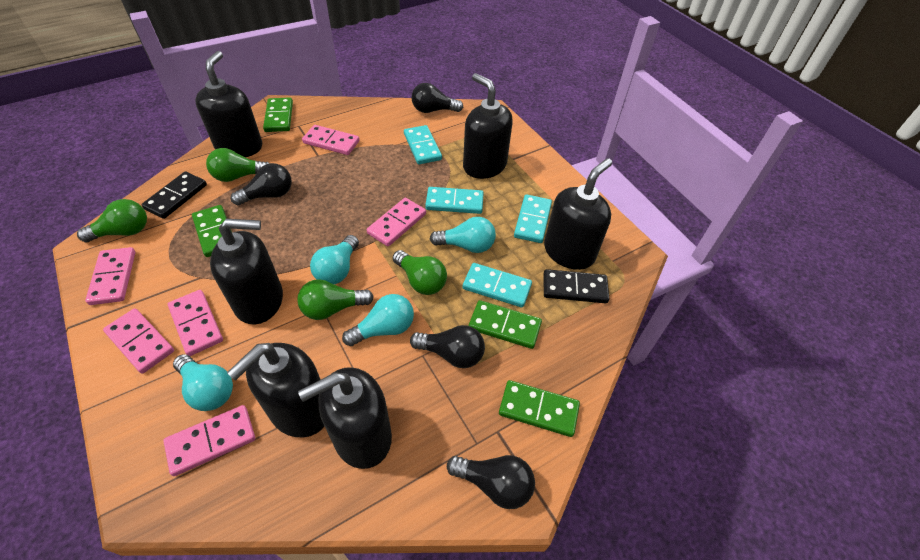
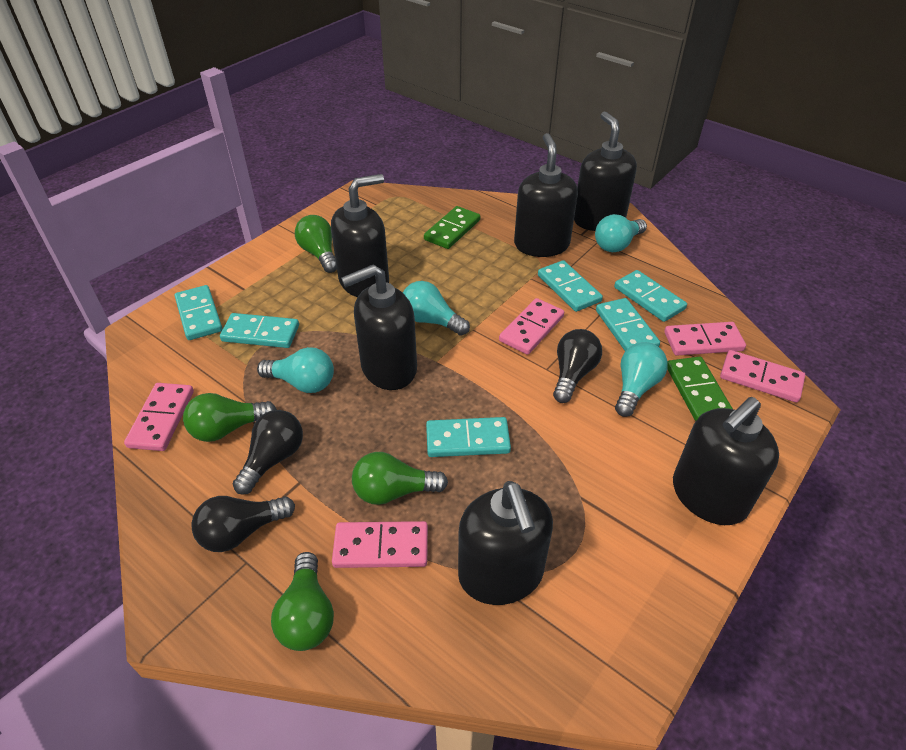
black domino: [142,171,207,219] [544,269,609,303] = 2 -> none = 0
black light bulb: [231,163,292,205] [410,325,485,368] [411,83,463,113] [447,455,535,509] = 4 -> [191,496,295,552] [233,410,303,495] [553,329,602,403] = 3
green domino: [192,205,232,257] [263,97,293,132] [469,300,542,349] [499,380,580,437] = 4 -> [424,206,481,249] [667,356,733,421] = 2
pink domino: [85,247,135,305] [103,308,174,374] [163,405,255,476] [168,290,223,356] [302,125,359,155] [367,198,426,246] = 6 -> [124,383,194,451] [332,521,428,568] [499,298,564,355] [664,322,746,355] [720,350,805,403] = 5
turquoise domino: [404,125,442,165] [425,187,484,214] [462,263,532,307] [514,194,552,243] = 4 -> [175,285,223,340] [220,313,299,348] [426,417,511,457] [538,260,603,312] [596,298,660,351] [614,270,687,322] = 6

